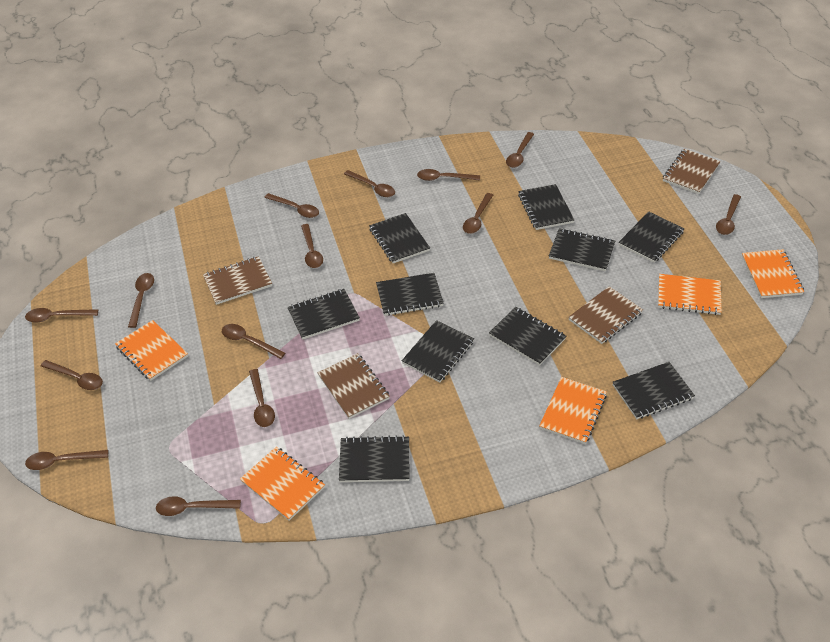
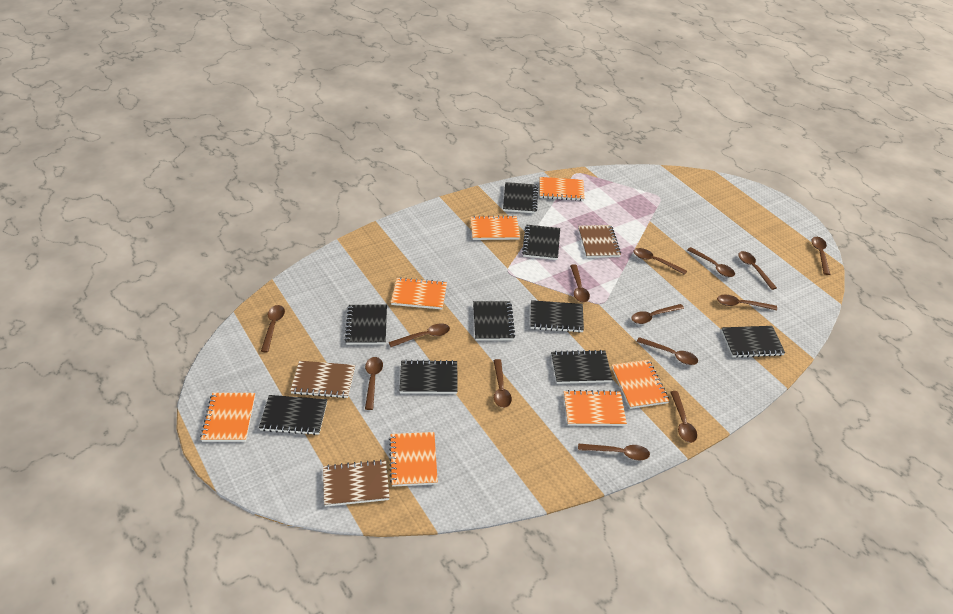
black notebook: [287,289,360,340] [339,435,409,482] [369,213,430,263] [376,273,444,316] [402,320,474,382] [489,307,566,366] [518,184,574,230] [549,228,615,271] [613,362,695,419] [619,212,684,263] = 10 -> [259,395,327,435] [345,305,387,345] [400,360,458,394] [473,301,515,341] [503,182,538,213] [522,225,560,260] [530,300,584,333] [551,350,613,384] [721,326,785,358] = 9
brown notebook: [203,256,272,305] [317,353,390,419] [569,286,643,344] [663,149,721,194] = 4 -> [290,361,355,398] [323,459,390,507] [578,225,621,258] = 3
orange notebook: [115,320,188,381] [240,447,325,521] [539,377,607,444] [658,274,722,315] [742,249,804,298] = 5 -> [200,393,255,442] [389,432,438,487] [391,277,447,309] [470,215,520,240] [540,177,585,201] [564,390,627,426] [612,360,669,409] = 7

